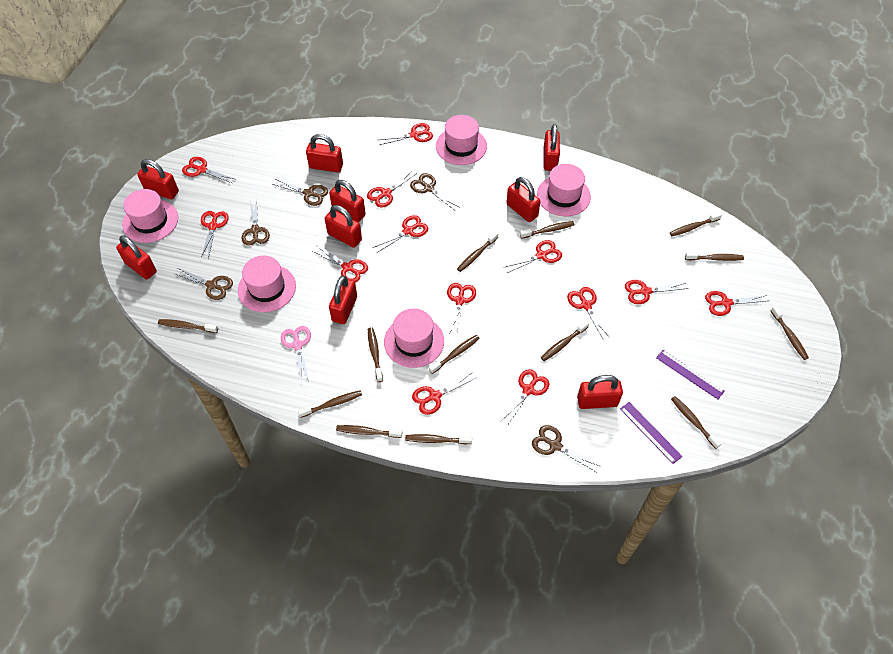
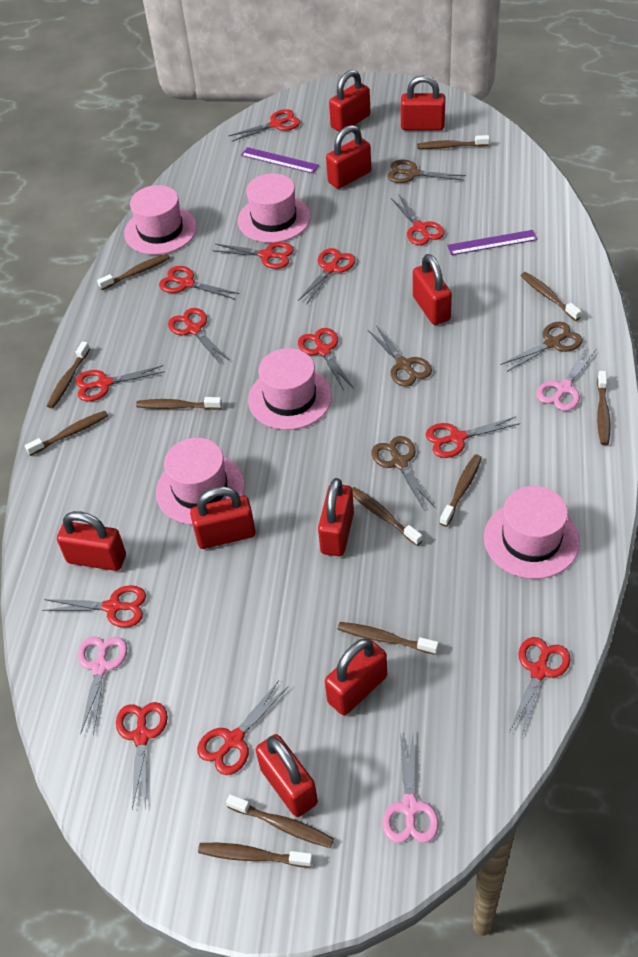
brown scissors: [175,268,233,300] [241,199,270,246] [272,179,328,206] [410,173,459,210] [532,425,601,472] = 5 -> [368,325,432,387] [372,436,435,511] [387,160,466,183] [500,322,583,372] = 4
brown toothbrush: [158,319,218,333] [298,390,362,418] [336,425,402,438] [368,327,383,382] [405,434,472,444] [429,335,480,374] [457,232,498,272] [520,221,575,239] [541,321,589,361] [670,212,722,236] [671,396,722,449] [685,252,744,261] [771,306,809,360] = 13 -> [25,411,108,456] [47,341,90,409] [97,254,170,290] [136,397,222,410] [198,843,313,868] [226,794,334,848] [337,622,439,655] [352,487,422,546] [417,135,490,149] [440,454,482,527] [521,272,581,321] [597,371,610,445] = 12
pink scissors: [281,326,311,384] = 1 -> [78,636,127,735] [382,732,439,843] [536,348,596,411] = 3

